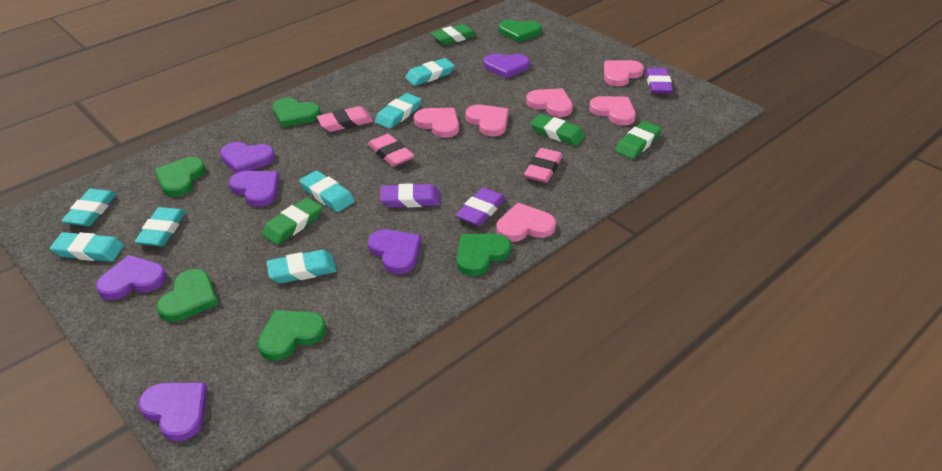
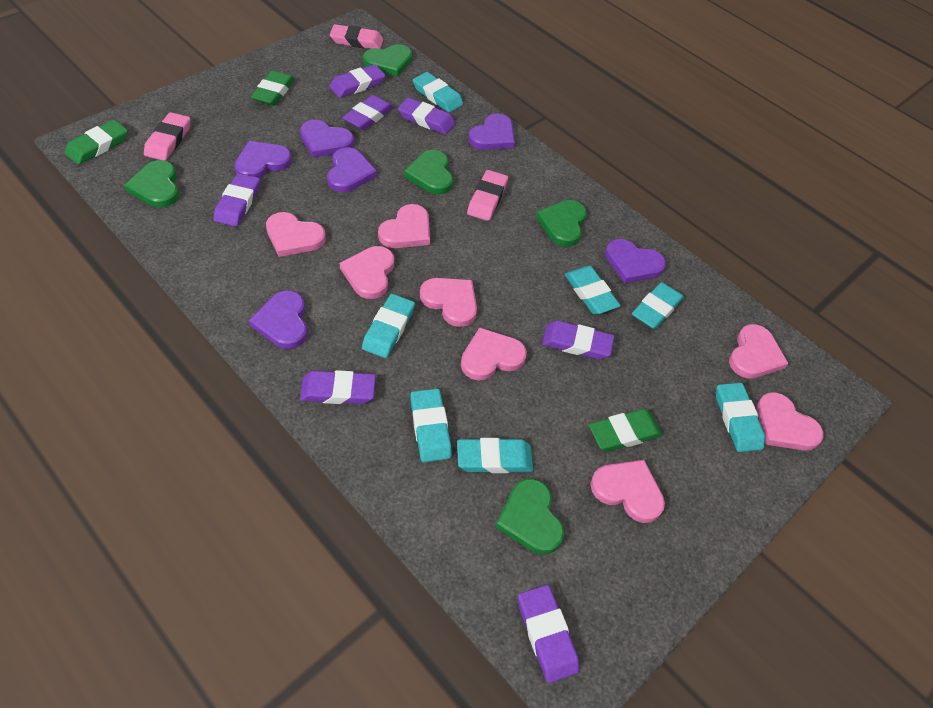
green eraser: [262,198,322,245] [431,24,477,45] [530,114,585,146] [615,121,662,159] = 4 -> [65,120,128,165] [251,70,295,106] [589,409,662,452] = 3
green heart: [155,157,206,197] [157,269,218,322] [258,310,326,361] [273,98,321,128] [457,233,511,276] [499,20,542,42] = 6 -> [124,160,179,207] [363,44,412,77] [404,150,453,194] [496,479,564,554] [536,200,587,247] = 5
pink heart: [414,108,459,138] [466,105,508,136] [496,203,556,242] [526,88,573,117] [589,96,636,126] [604,60,644,86] = 6 -> [266,212,326,257] [340,246,394,299] [378,204,430,248] [420,278,477,327] [461,327,527,381] [590,460,665,523] [729,324,789,379] [756,392,823,451] = 8
purple eraser: [380,183,440,208] [456,187,506,226] [646,68,673,94] = 3 -> [213,173,260,227] [300,370,376,404] [329,64,385,98] [342,95,394,130] [398,98,455,135] [518,585,580,683] [542,321,614,360] = 7

